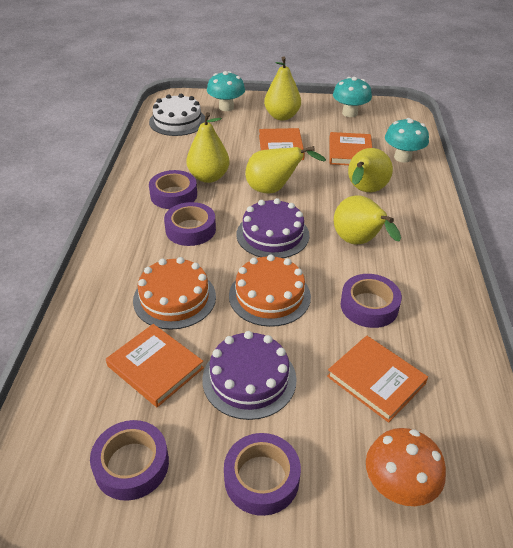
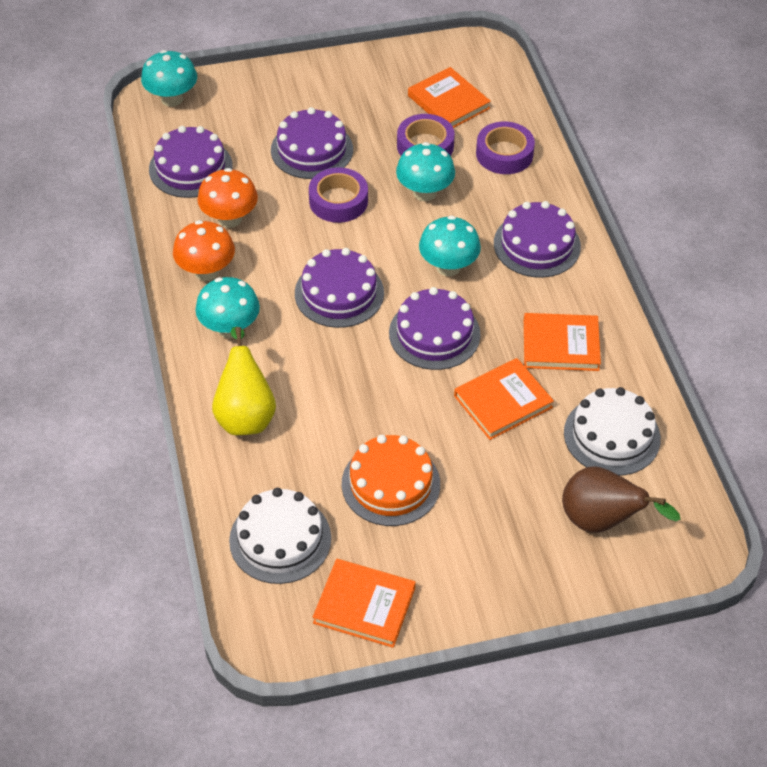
brown pear: none = 0 -> [562,467,681,533] = 1
orange cake: [133,257,216,330] [229,254,311,327] = 2 -> [342,435,440,526] = 1
orange mushroom: [366,428,446,506] = 1 -> [173,220,235,281] [197,168,258,228] = 2
purple cake: [202,331,297,420] [237,198,310,258] = 2 -> [149,126,233,198] [271,107,353,179] [295,248,384,328] [389,287,481,370] [494,201,581,278] = 5
purple tape: [90,420,169,501] [149,170,197,209] [164,202,216,246] [224,433,301,516] [341,274,402,328] = 5 -> [309,167,368,223] [397,114,455,156] [476,122,535,174] = 3
turquoise mushroom: [207,71,245,111] [333,77,372,117] [385,118,429,163] = 3 -> [141,50,197,107] [195,277,260,338] [396,142,455,201] [419,216,481,276] = 4
white cake: [149,94,205,136] = 1 -> [229,488,331,584] [564,387,661,476] = 2
yellow pear: [186,112,230,183] [245,146,326,194] [264,57,301,121] [334,195,401,244] [348,148,393,192] = 5 -> [212,327,276,435] = 1

